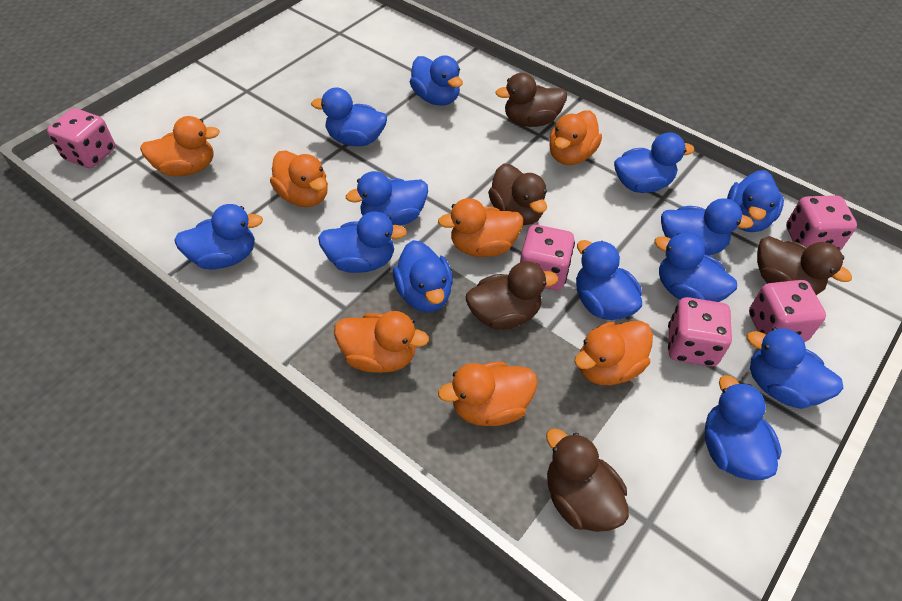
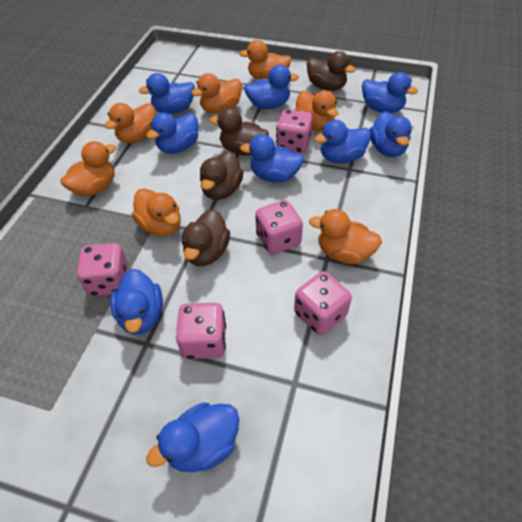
blue duck: [174,204,263,269] [311,87,387,146] [318,211,407,273] [346,171,428,226] [393,240,453,312] [410,55,463,106] [576,240,642,320] [614,132,694,193] [654,233,737,302] [661,198,754,255] [705,375,782,480] [727,170,784,232] [747,328,844,409] = 13 -> [110,269,163,335] [139,73,195,114] [146,112,198,154] [146,402,239,472] [240,134,304,182] [244,65,299,109] [314,120,371,163] [362,72,418,113] [369,111,412,157] = 9
brown duck: [466,261,558,330] [488,164,547,225] [495,73,567,127] [546,428,629,532] [757,236,852,295] = 5 -> [182,209,230,266] [200,151,244,200] [210,108,269,156] [307,51,356,91] = 4

